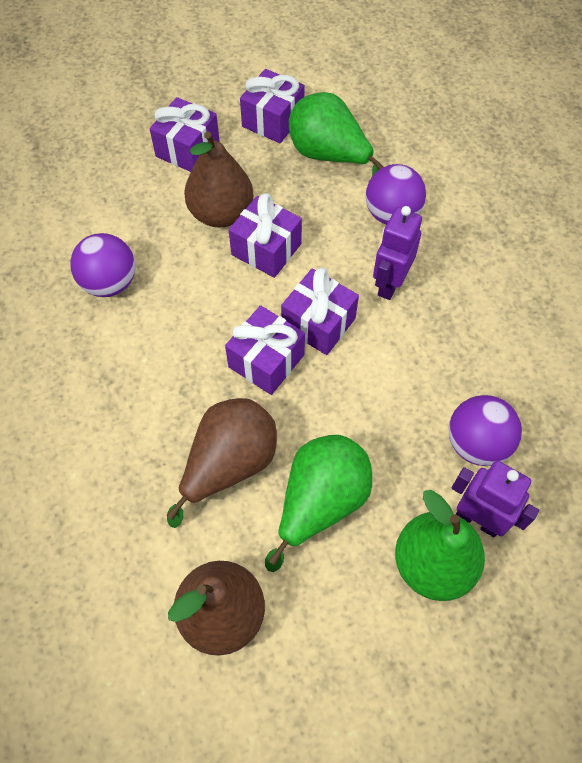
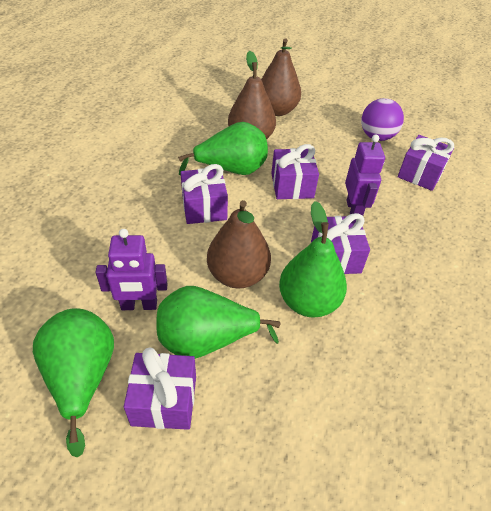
green pear: [265,435,372,572] [289,92,384,176] [395,490,485,601] = 3 -> [33,308,114,458] [156,286,280,359] [178,122,268,175] [279,201,347,318] = 4
purple ball: [70,233,135,297] [366,164,426,225] [449,395,522,466] = 3 -> [361,98,404,141] = 1

